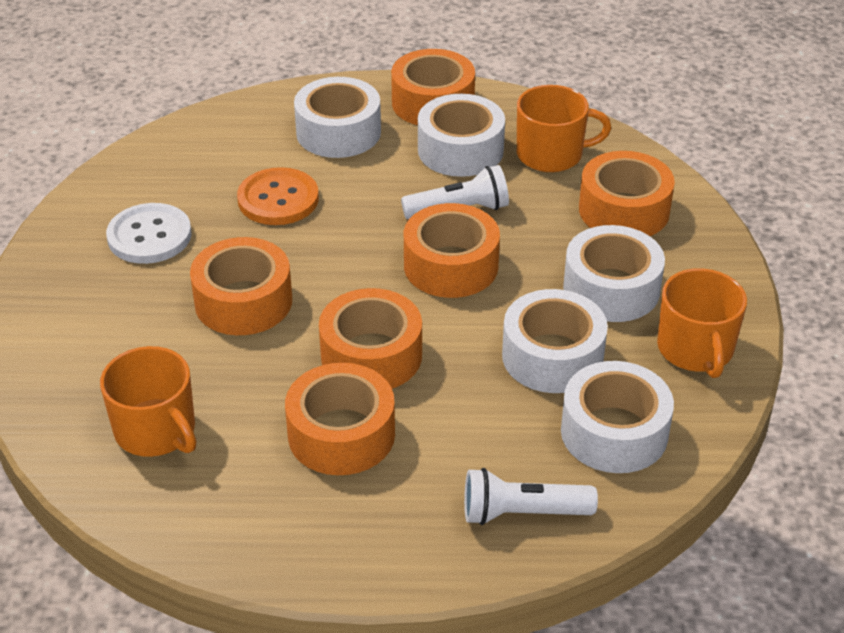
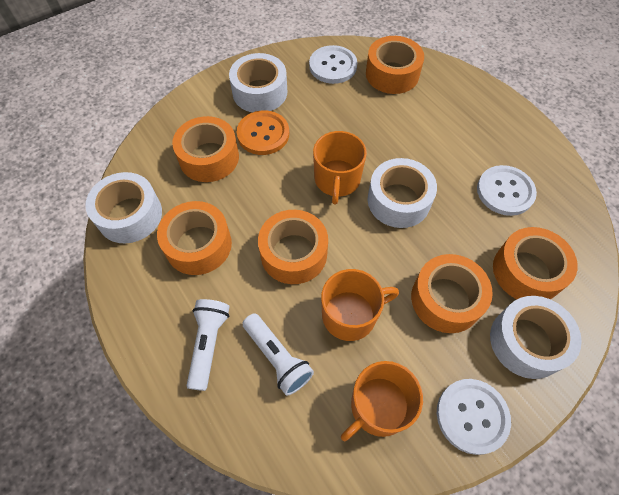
white button: [106,203,192,264] = 1 -> [309,45,357,84] [437,379,511,455] [477,165,537,216] = 3
white tape: [294,77,381,158] [418,94,505,177] [502,289,608,393] [561,361,674,473] [563,225,665,322] = 5 -> [85,172,162,243] [229,53,287,112] [368,158,437,228] [490,296,582,379] = 4

